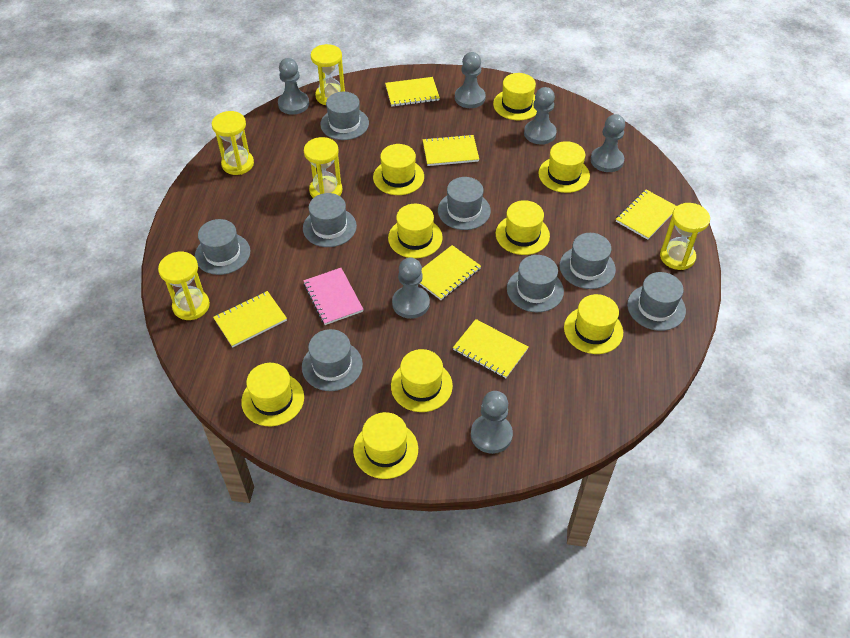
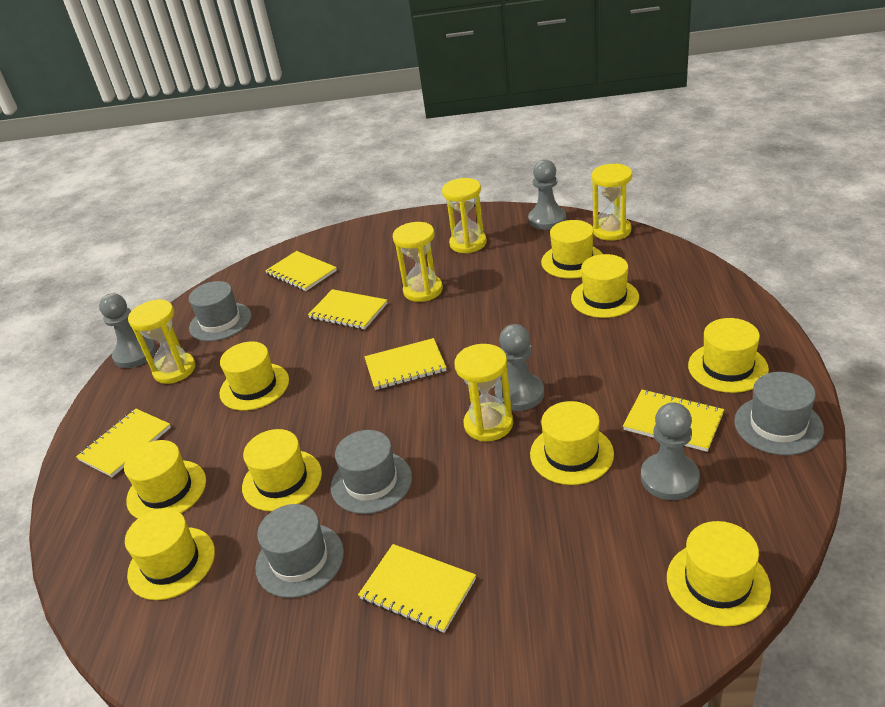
grey hat: [195,219,250,275] [302,329,363,391] [303,193,357,247] [320,92,369,140] [438,177,491,230] [507,255,564,312] [560,233,616,289] [627,272,686,331] = 8 -> [189,281,252,341] [255,504,344,598] [331,430,412,514] [734,372,824,455] = 4
grey pawn: [278,58,309,115] [392,258,430,319] [455,52,486,108] [471,391,513,454] [524,87,557,145] [591,114,625,172] = 6 -> [99,293,156,368] [495,324,544,411] [528,160,566,230] [641,402,700,500] = 4
pink notebook: [303,268,364,325] = 1 -> none = 0

